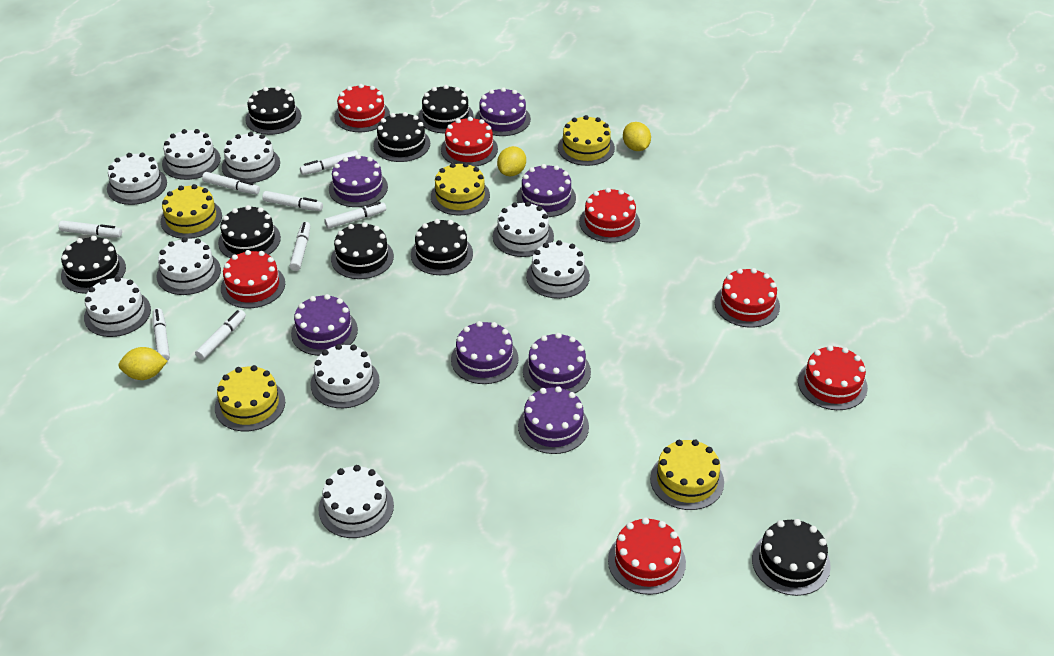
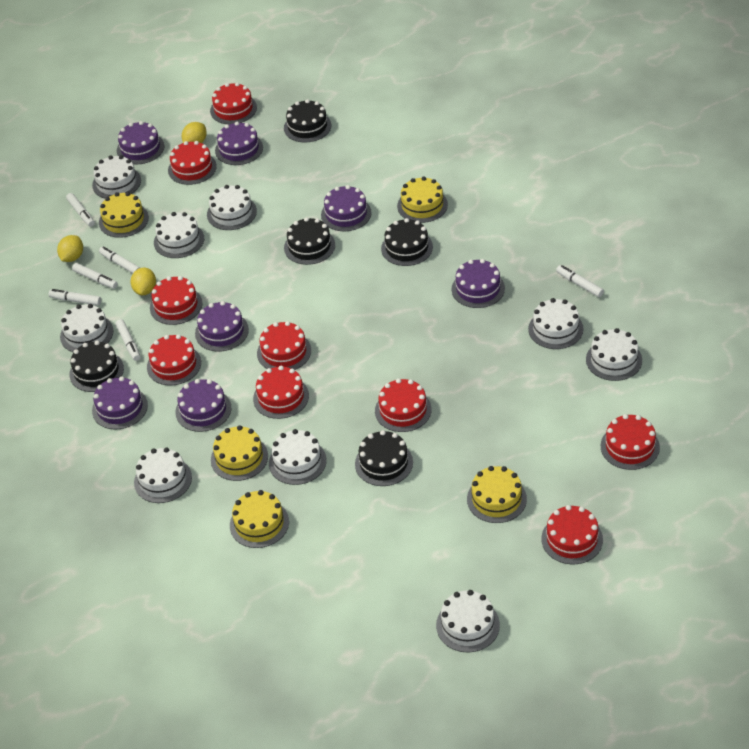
black cake: [61,236,126,294] [218,205,281,259] [245,86,301,135] [331,222,394,279] [373,112,430,162] [411,219,473,275] [418,85,474,133] [752,519,831,596] = 8 -> [69,340,124,392] [284,99,331,143] [284,217,335,265] [355,430,413,486] [381,218,433,266] = 5
red cake: [221,250,285,308] [334,84,390,132] [441,117,498,167] [579,188,640,243] [608,517,686,595] [715,268,780,328] [798,345,868,410] = 7 -> [147,334,201,386] [150,276,203,325] [168,141,217,185] [210,82,257,124] [253,366,309,419] [257,321,311,370] [375,378,432,432] [541,505,603,564] [601,414,660,470] = 9
white marker: [59,220,122,237] [153,308,170,361] [195,310,246,360] [202,172,260,194] [262,191,323,211] [290,222,310,271] [300,150,358,175] [324,202,386,229] = 8 -> [49,289,101,306] [66,193,95,227] [72,263,118,289] [99,246,140,273] [115,319,141,361] [556,265,604,297] = 6

